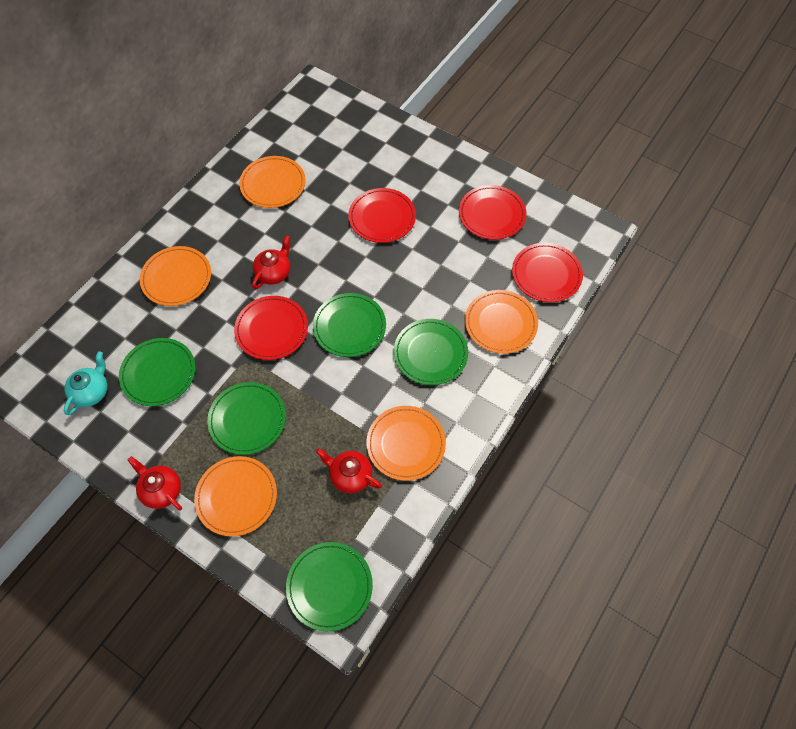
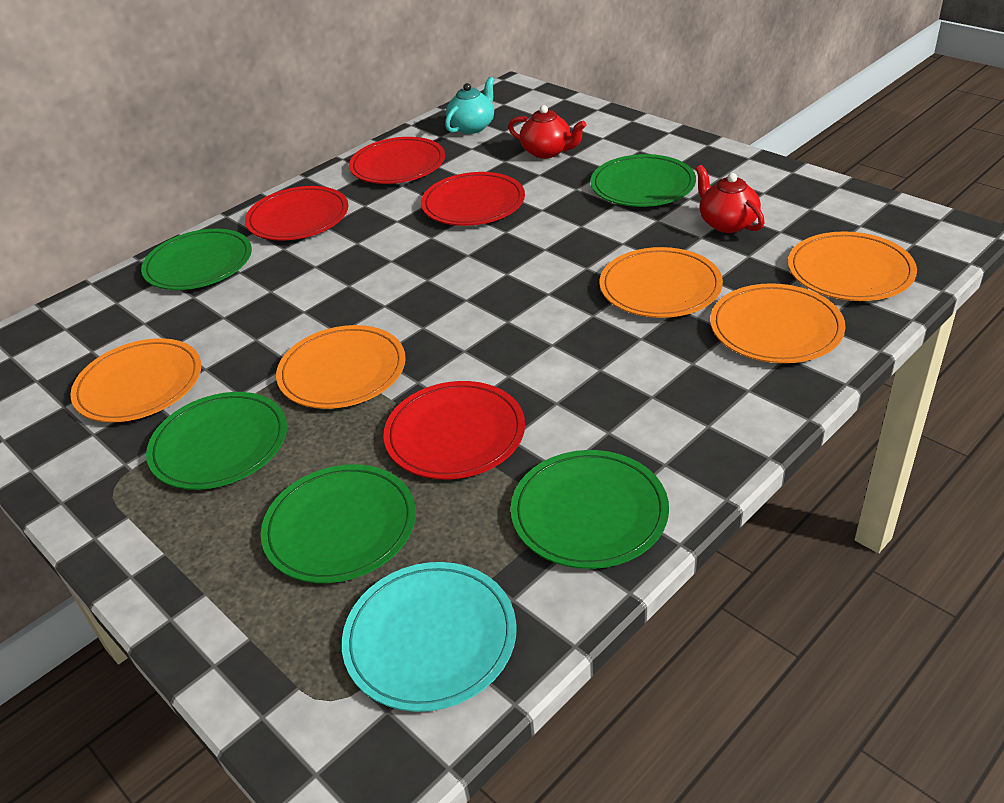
red teapot: [128,456,182,511] [252,235,290,289] [316,448,382,493] = 3 -> [508,105,586,159] [696,165,765,233] = 2
turquoise plate: none = 0 -> [342,562,516,712] = 1

